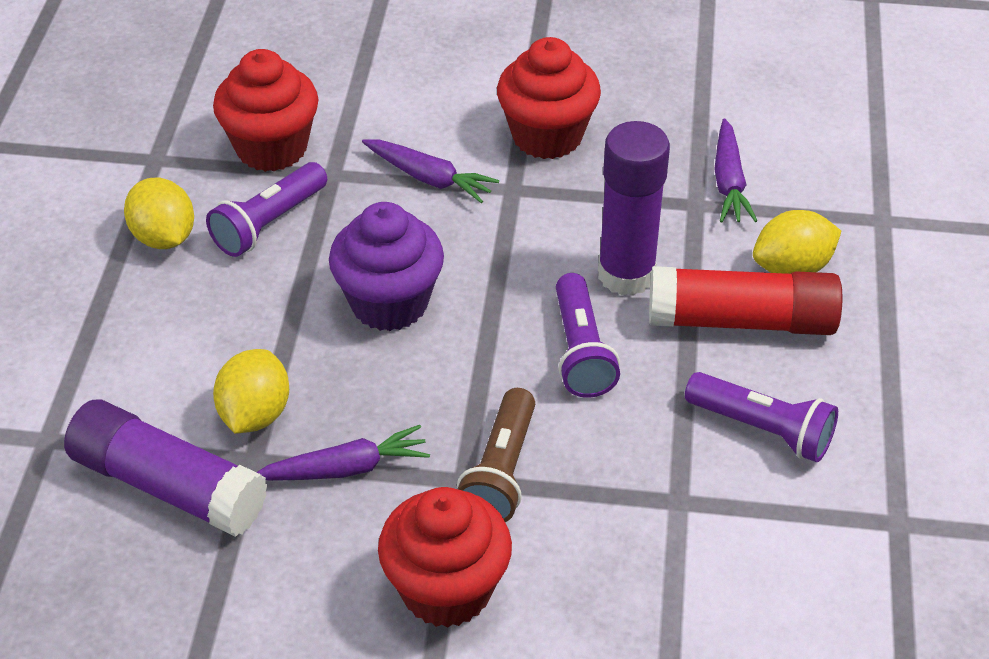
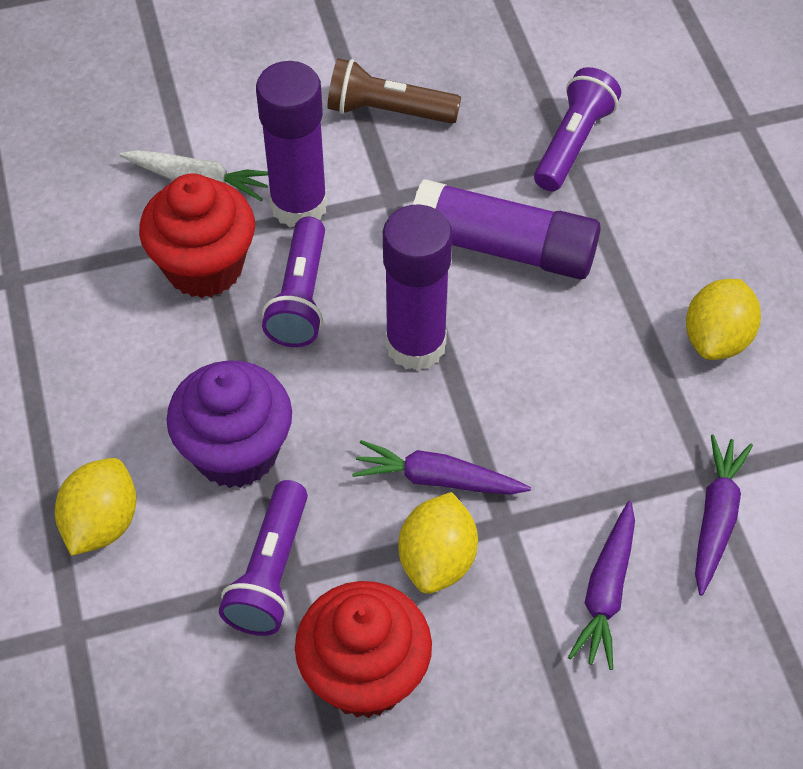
purple glue stick: [64,399,267,537] [598,121,670,296] = 2 -> [256,61,328,227] [383,204,452,371] [413,179,601,279] = 3
red cupcake: [213,49,319,172] [378,487,512,628] [497,37,601,159] = 3 -> [139,173,255,298] [295,581,432,718] = 2
red glue stick: [649,266,842,335] = 1 -> none = 0
white carrot: none = 0 -> [120,150,268,201] = 1

